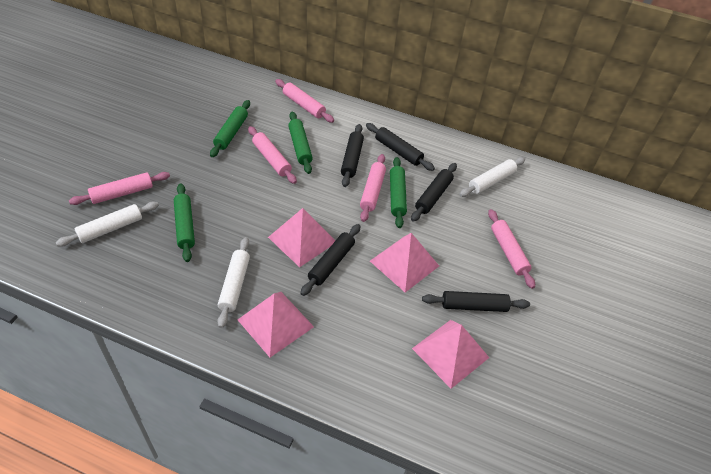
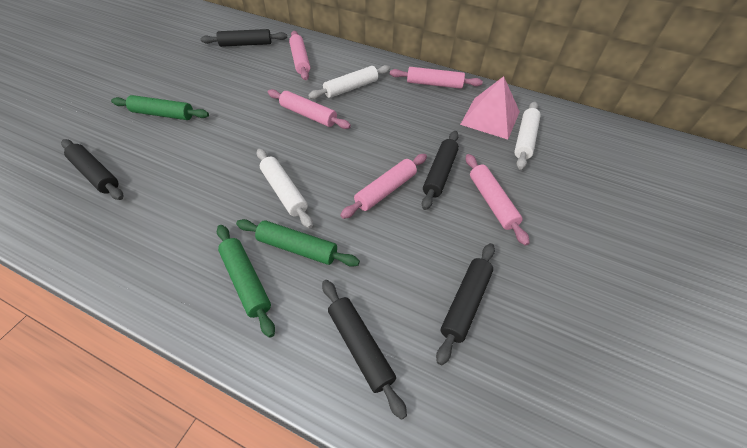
green rolling pin: [174,183,195,262] [210,100,250,157] [288,112,313,174] [390,157,407,228] = 4 -> [111,95,209,120] [217,225,275,338] [236,219,360,267] = 3
pink pyramid: [238,292,314,357] [268,208,336,267] [370,233,439,292] [412,320,490,389] = 4 -> [460,76,520,139] = 1

